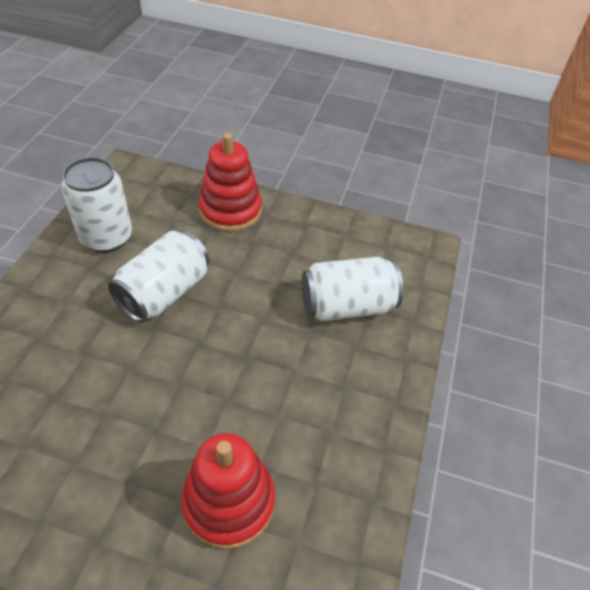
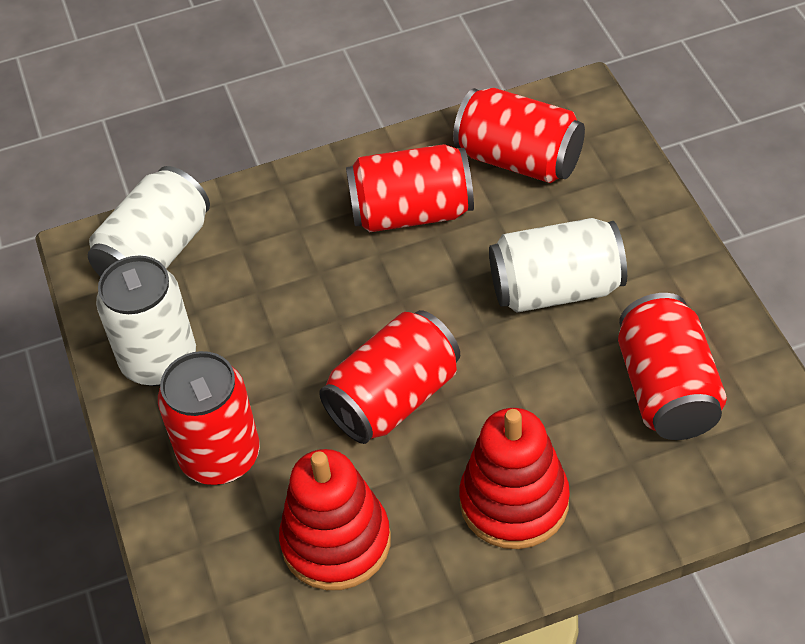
red can: none = 0 -> [158,351,260,485] [319,310,460,444] [346,144,474,232] [453,88,585,183] [618,293,727,440] = 5

